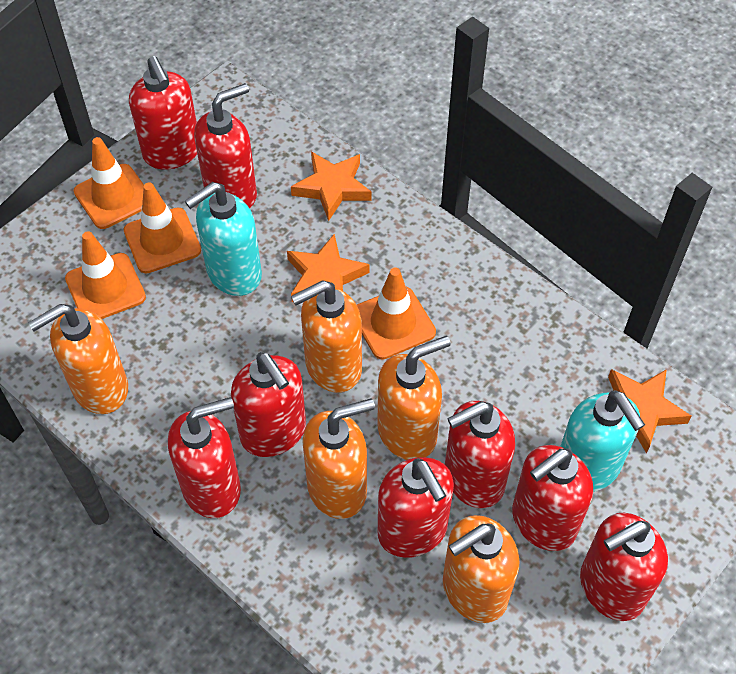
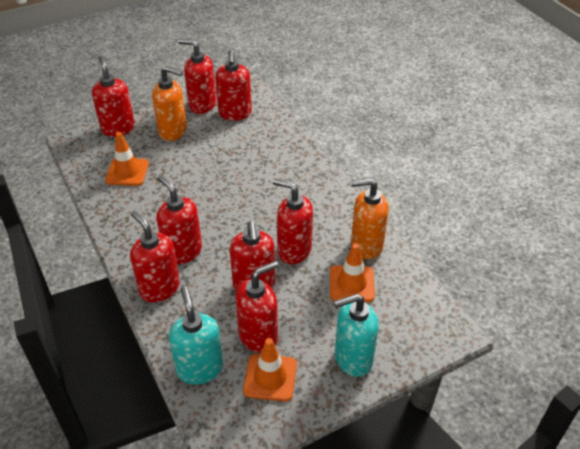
orange soap dispenser: [28,304,128,414] [291,280,362,393] [303,398,375,519] [377,336,451,460] [443,515,520,623] = 5 -> [152,66,187,141] [351,178,389,260] = 2
orange star: [287,234,369,302] [291,152,371,221] [608,369,692,453] = 3 -> none = 0
orange traffic cone: [65,231,146,319] [74,137,144,229] [124,183,201,273] [357,267,436,359] = 4 -> [105,132,149,186] [243,338,297,402] [330,243,375,302] = 3

